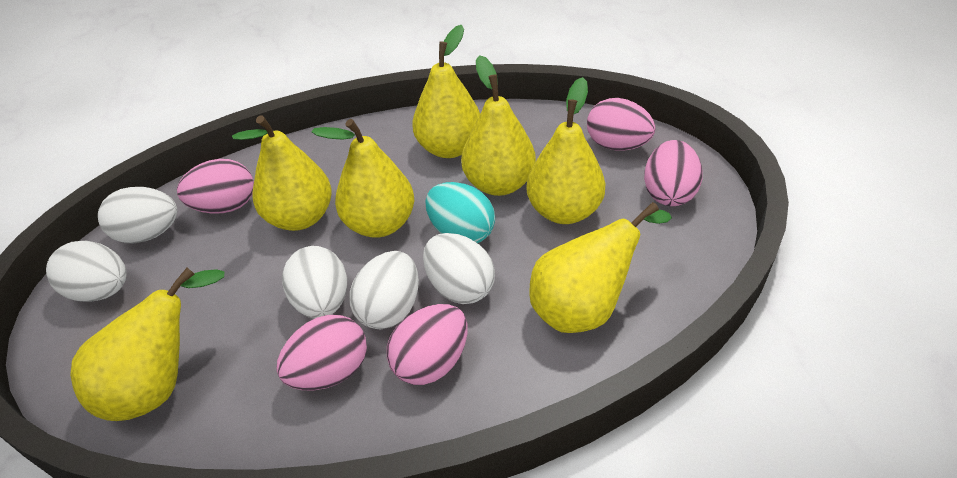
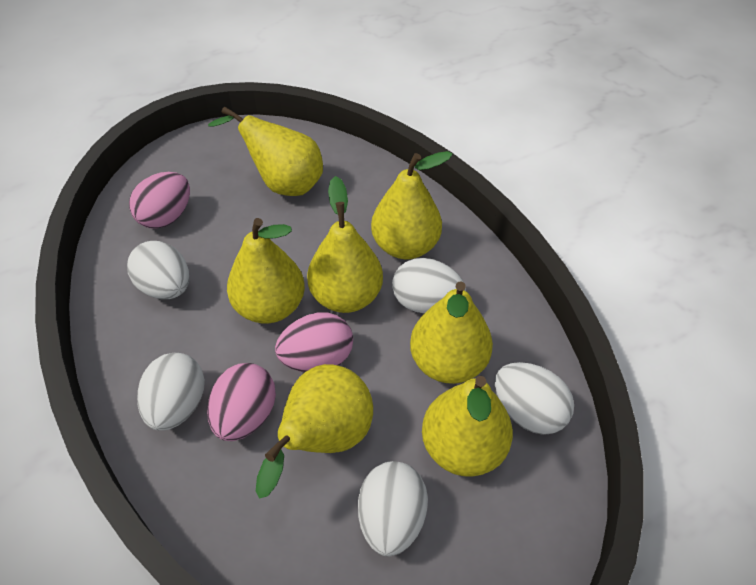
pink egg: [177,159,254,214] [276,315,367,390] [387,304,468,385] [587,98,655,151] [644,140,703,206] = 5 -> [129,172,190,229] [207,363,276,441] [275,312,353,372] = 3
turquoise egg: [425,182,495,243] = 1 -> none = 0

